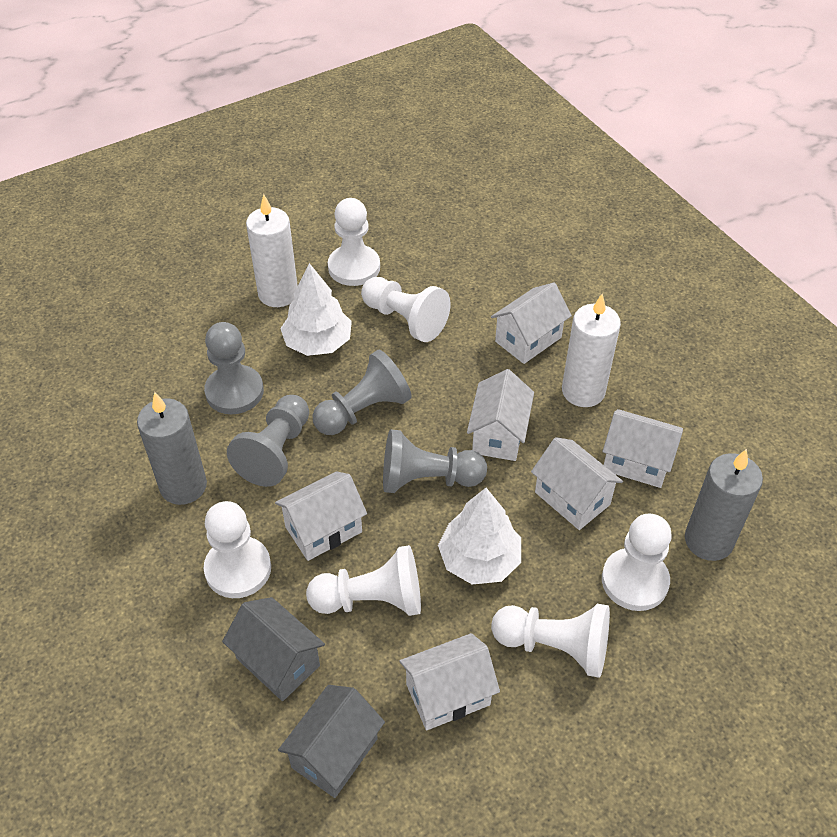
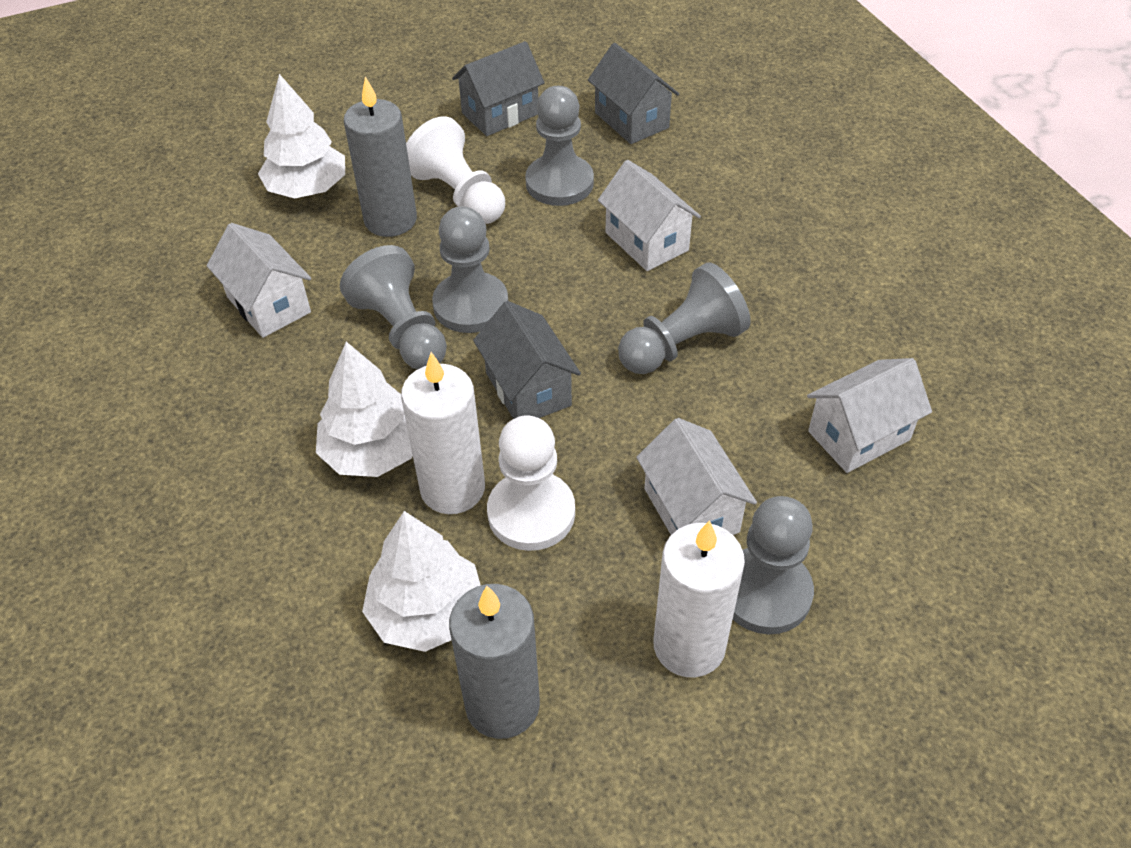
grey house: [222,597,325,701] [278,685,385,798] = 2 -> [452,41,544,136] [473,301,581,419] [588,43,679,144] = 3
grey pawn: [204,322,264,414] [227,395,309,487] [313,350,412,435] [383,429,487,493] = 4 -> [340,245,447,369] [432,206,508,333] [525,86,594,206] [618,262,751,374] [733,496,814,634] = 5
white house: [275,471,367,561] [399,633,500,730] [467,369,534,461] [491,283,572,364] [531,437,623,530] [603,409,683,488] = 6 -> [207,223,311,338] [598,160,701,271] [636,418,757,535] [807,358,932,473] = 4
white pawn: [204,501,271,598] [306,545,421,616] [328,198,380,286] [361,277,451,342] [491,604,610,678] [602,514,672,611] = 6 -> [406,116,505,224] [487,415,575,551] = 2
white tree: [280,263,352,356] [438,488,521,584] = 2 -> [258,74,345,199] [316,342,413,477] [362,511,481,652] = 3

